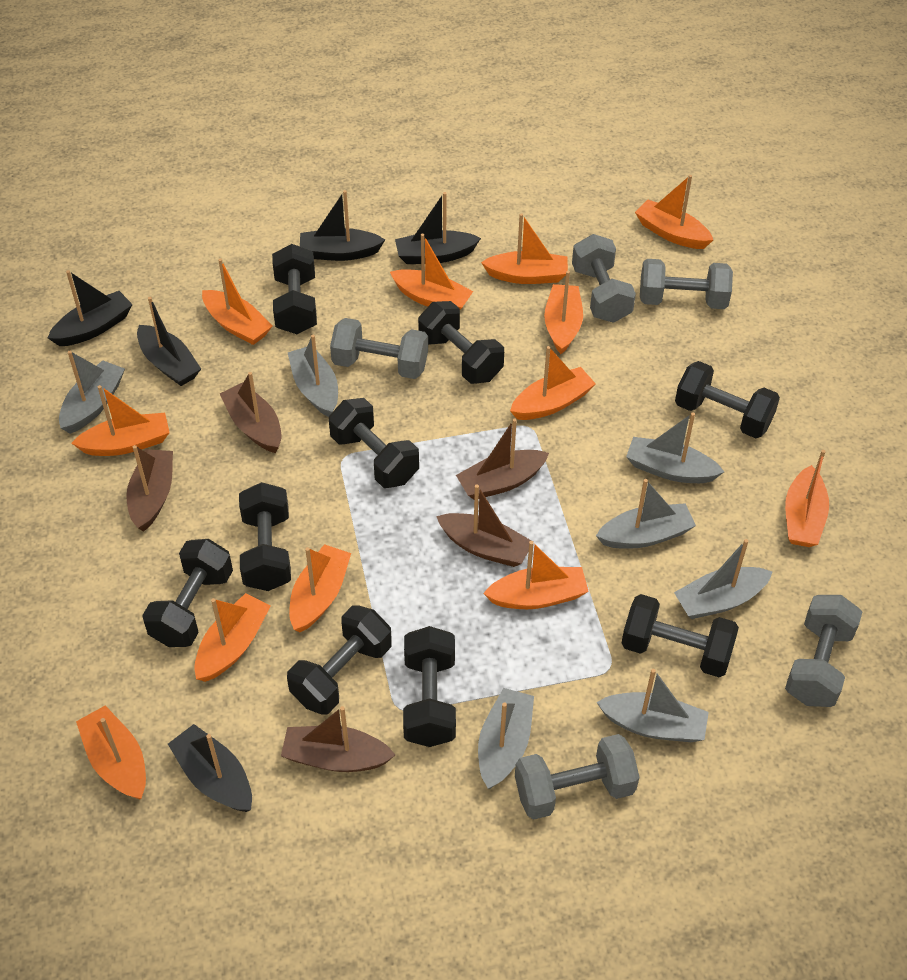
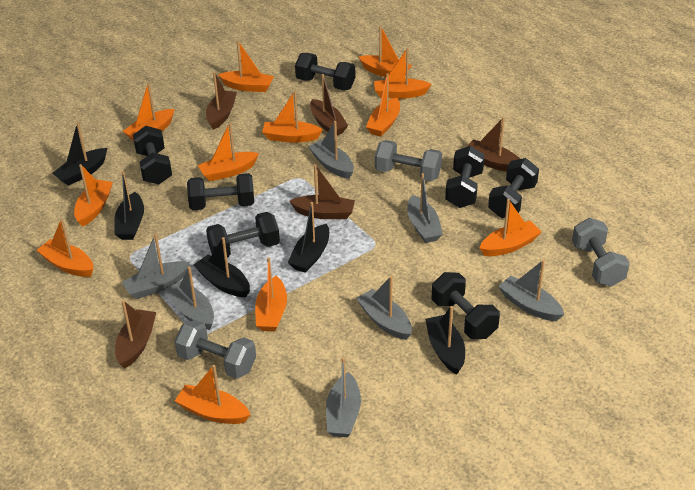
black dumbbell: [142,539,233,647] [239,482,291,591] [272,244,317,334] [287,605,392,715] [329,398,419,488] [403,626,456,747] [418,301,504,384] [621,594,739,677] [675,361,780,438] = 9 -> [133,126,172,185] [187,173,254,210] [206,212,280,257] [295,53,355,90] [431,272,500,339] [445,146,485,208] [488,158,539,218] = 7
grey dumbbell: [330,318,428,379] [515,734,640,819] [572,234,636,323] [640,259,733,309] [785,595,862,707] = 5 -> [175,320,256,379] [375,140,442,181] [572,218,630,287] = 3

